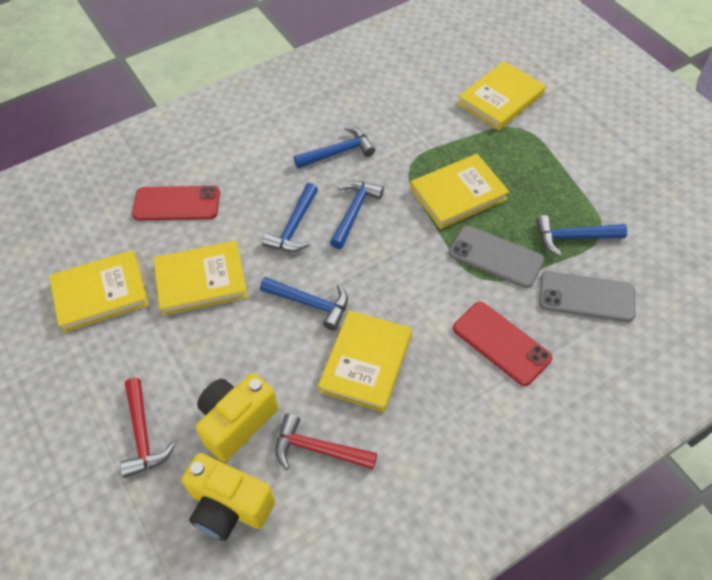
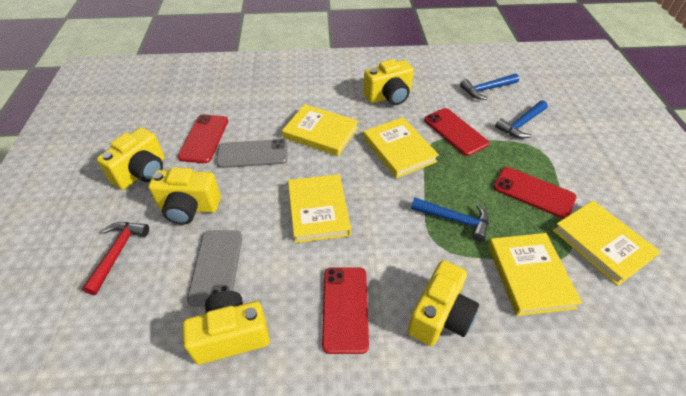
blue hammer: [260,277,348,331] [262,183,318,252] [294,126,375,168] [330,181,384,249] [536,215,627,256] = 5 -> [411,198,489,242] [460,73,519,100] [495,100,548,138] = 3
red hammer: [120,378,176,478] [275,413,377,470] = 2 -> [82,222,149,295] = 1
red phone: [132,186,220,220] [453,302,552,386] = 2 -> [178,114,228,163] [322,267,369,354] [424,108,489,156] [493,167,576,219] = 4
yellow camera: [182,453,275,541] [196,373,278,462] = 2 -> [97,128,165,190] [148,167,221,225] [182,291,270,365] [363,59,414,105] [408,260,479,346] = 5

